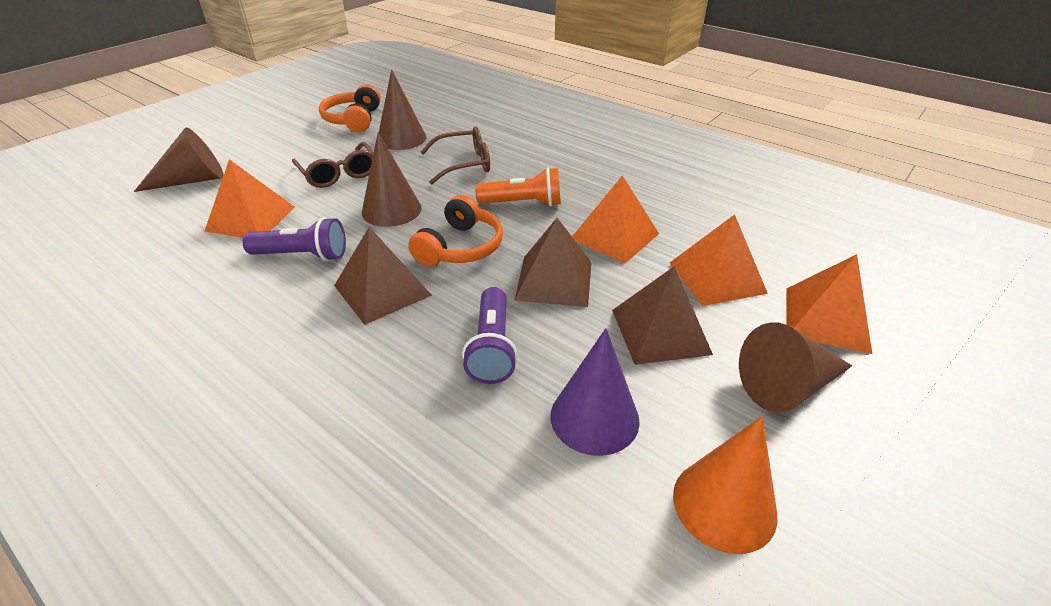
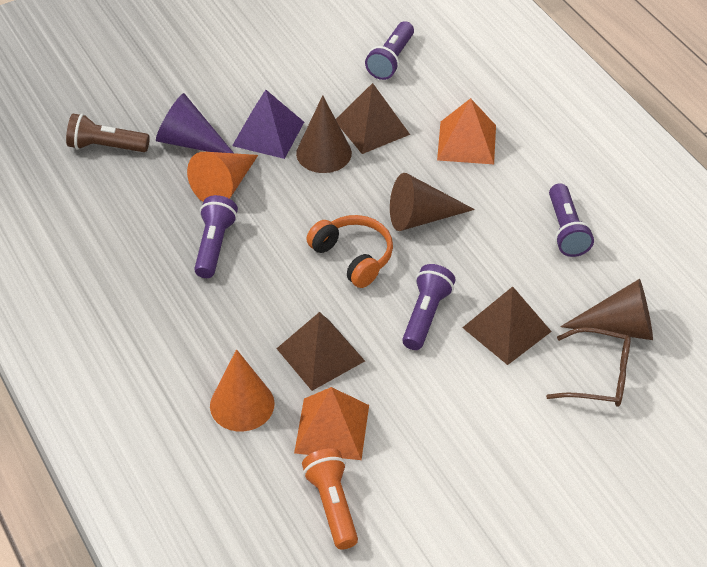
brown cone: [134,127,224,192] [362,132,422,227] [379,69,427,150] [739,322,852,412] = 4 -> [296,95,352,173] [390,173,475,231] [560,279,653,340] = 3
brown flashlight: none = 0 -> [66,114,150,152] = 1
brown glasses: [292,142,374,188] [421,127,490,184] = 2 -> [546,327,631,407] = 1
orange cone: [673,416,778,554] = 1 -> [187,152,258,202] [210,349,275,431] = 2
orange headphones: [319,85,381,132] [408,195,503,266] = 2 -> [306,215,393,288] = 1
orange pyramid: [204,159,295,238] [572,175,659,264] [670,214,768,306] [786,254,872,354] = 4 -> [294,387,369,460] [437,98,496,164] = 2
purple flashlight: [242,217,346,261] [462,287,518,384] = 2 -> [194,195,238,278] [365,21,414,80] [402,264,455,350] [549,183,594,257] = 4
purple pyramid: none = 0 -> [232,90,304,159] = 1

